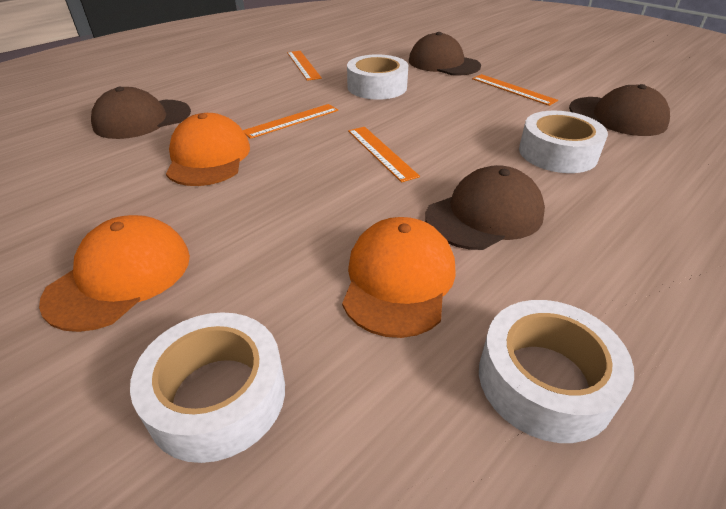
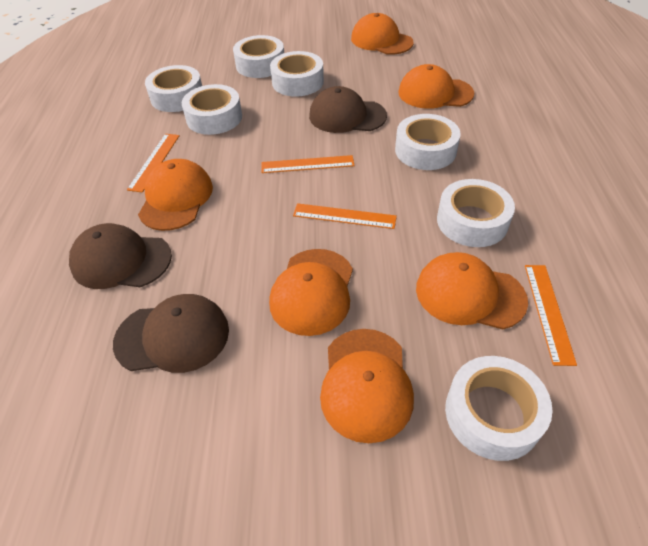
brown cap: [91,87,191,139] [409,32,481,76] [425,165,545,250] [569,84,670,136] = 4 -> [69,223,172,289] [113,294,229,373] [309,86,387,133] = 3
orange cap: [39,215,190,332] [166,113,250,186] [342,217,455,338] = 3 -> [138,159,213,231] [269,249,353,336] [320,329,414,443] [351,13,414,55] [398,64,474,109] [416,252,528,330] = 6
white tape: [130,312,285,463] [347,54,408,100] [479,300,634,443] [519,111,608,173] = 4 -> [145,65,202,112] [182,84,242,135] [233,35,284,78] [270,51,324,97] [395,114,461,170] [437,179,515,247] [445,356,553,461] = 7

